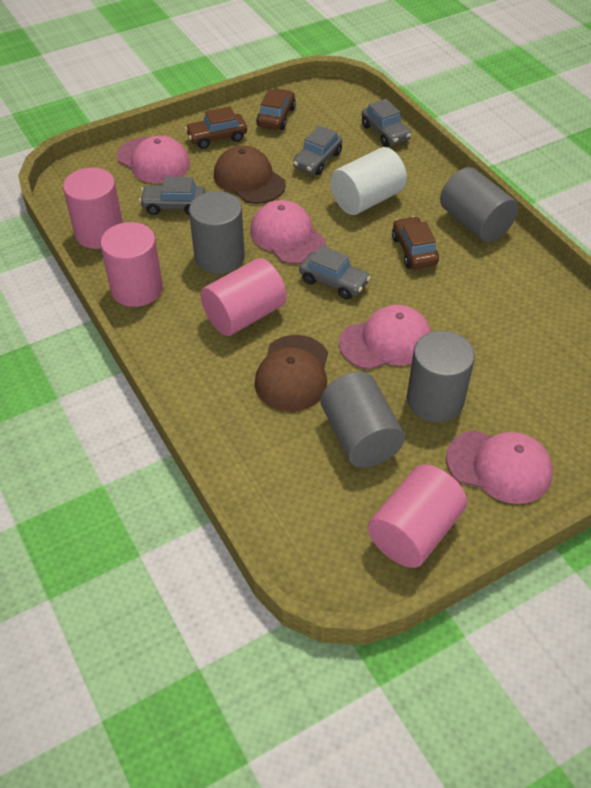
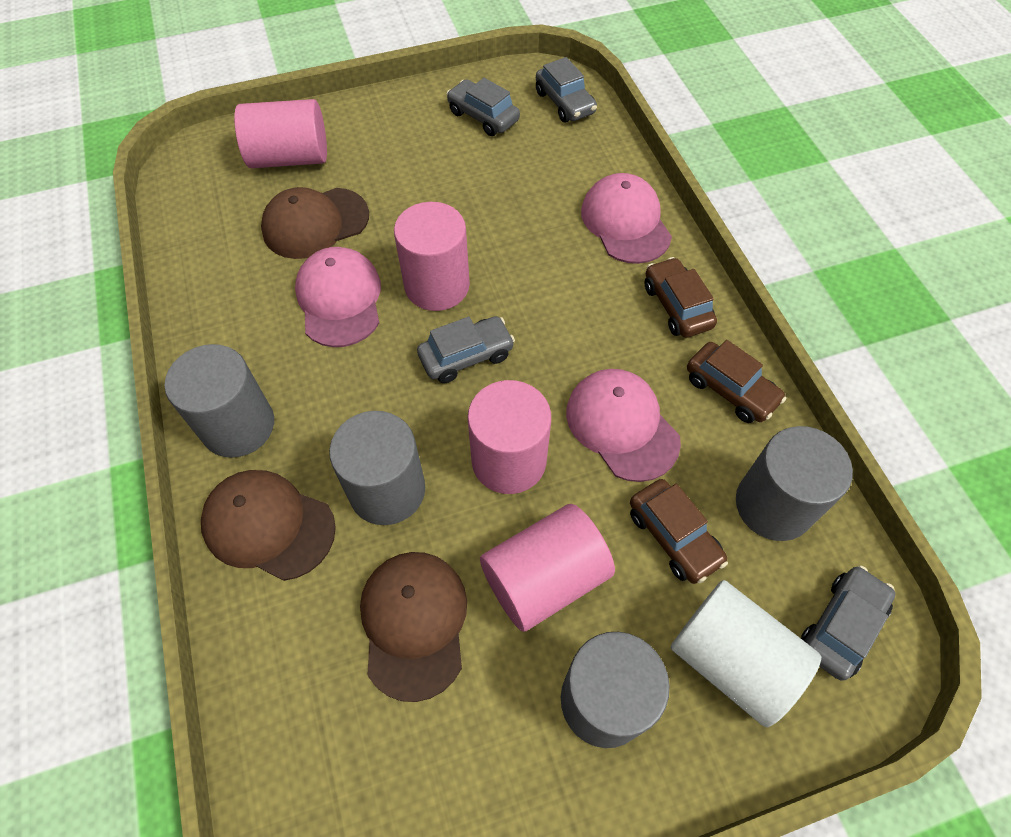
brown cap: [214,146,286,204] [255,335,328,412] = 2 -> [201,470,336,581] [261,187,369,259] [360,552,467,702] = 3
pink cap: [117,136,190,183] [250,200,326,264] [339,305,431,370] [446,430,553,504] = 4 -> [295,247,381,347] [566,369,681,482] [581,173,672,264] = 3

